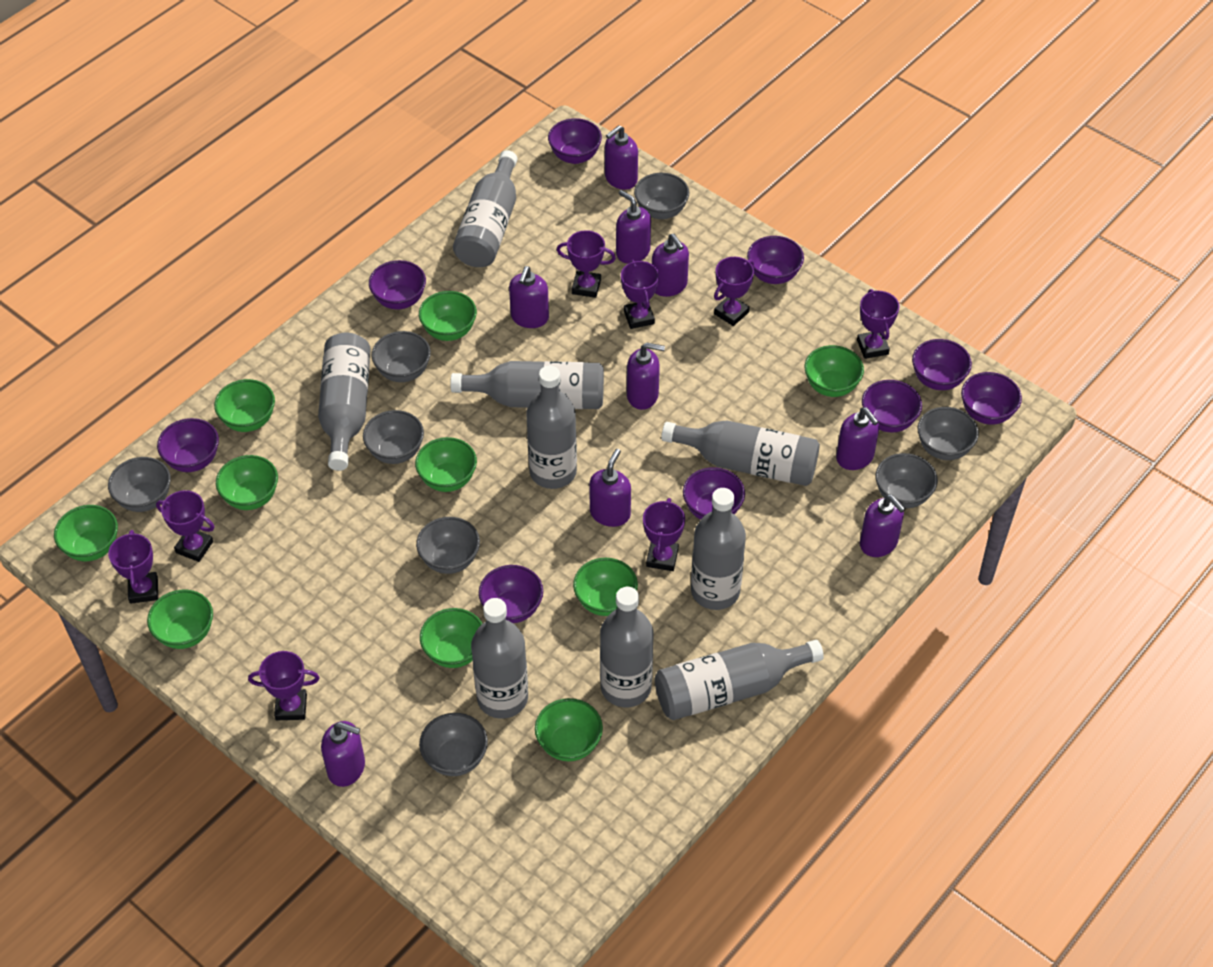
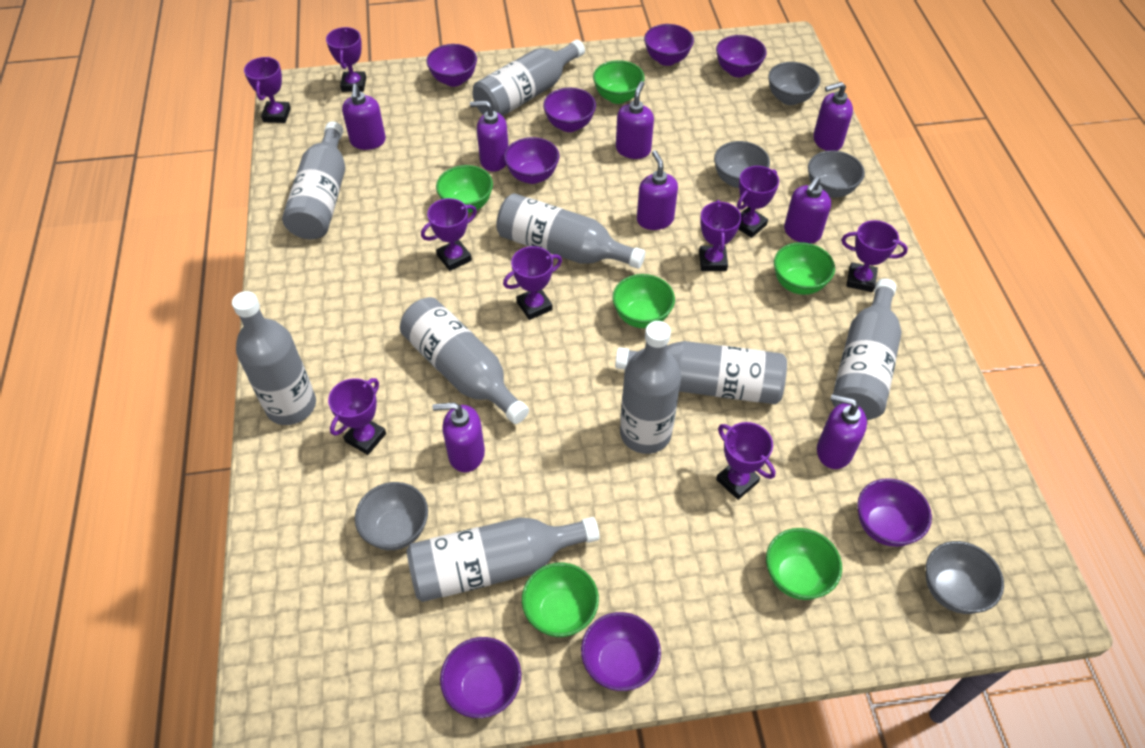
green bowl: [54,505,118,561] [147,590,213,649] [214,379,275,432] [216,455,278,510] [415,437,477,492] [419,291,477,341] [420,608,483,668] [535,698,603,761] [573,558,638,616] [804,345,864,397] = 10 -> [436,165,493,213] [522,563,599,637] [593,60,645,104] [612,274,675,328] [766,528,842,600] [774,242,835,295] = 6
grey bowl: [108,457,171,512] [363,410,424,464] [372,331,431,382] [416,517,480,574] [419,713,488,776] [634,173,689,219] [875,453,938,508] [917,407,979,460] = 8 -> [355,482,428,550] [714,141,770,188] [768,62,820,105] [808,150,865,198] [926,541,1004,614] = 5
purple bowl: [157,418,219,472] [369,260,426,310] [479,565,543,623] [548,118,602,164] [683,467,745,520] [747,236,804,284] [862,380,922,432] [912,339,972,390] [961,372,1022,425] = 9 -> [426,44,477,87] [440,637,521,718] [504,137,560,184] [543,88,596,132] [581,612,661,691] [644,24,694,66] [716,35,767,77] [857,478,932,547] = 8
purple soap dispenser: [321,721,365,787] [509,266,549,328] [589,449,631,527] [605,125,638,190] [616,190,651,264] [627,343,665,410] [652,234,689,297] [836,407,879,470] [860,494,905,557] = 9 -> [342,84,386,150] [432,402,485,472] [470,101,508,172] [616,81,654,159] [637,150,678,230] [784,176,831,244] [813,82,853,151] [817,394,867,469] = 8
purple trophy: [108,530,158,604] [156,490,215,562] [248,651,320,720] [557,230,616,298] [621,260,659,329] [643,498,685,571] [714,257,754,326] [857,289,899,359] = 8 -> [244,57,291,123] [326,27,366,92] [328,378,386,455] [421,198,477,271] [503,246,562,320] [699,200,741,271] [716,422,776,500] [737,166,779,238] [841,220,908,292] = 9

